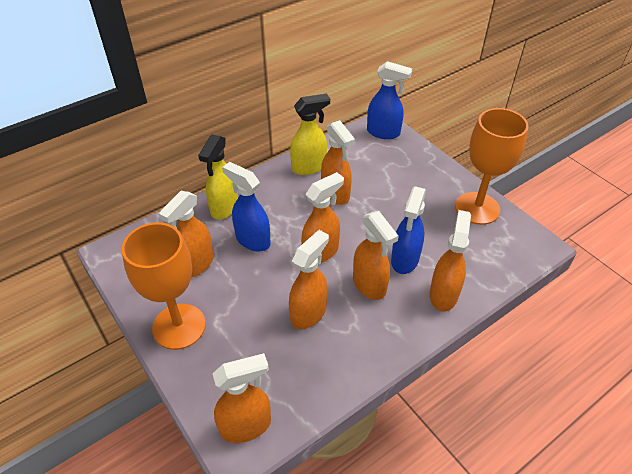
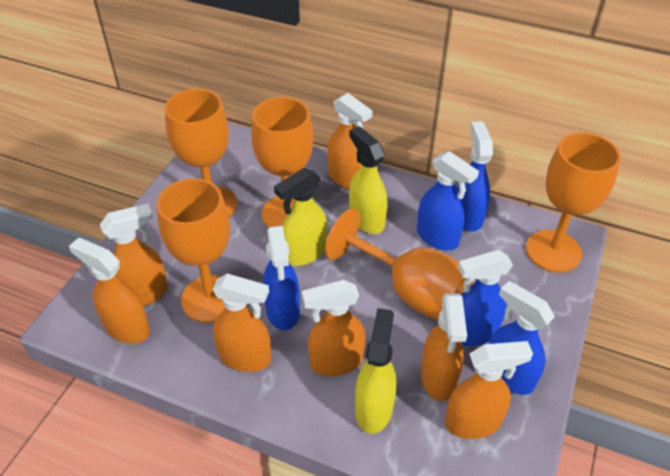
blue spray bottle: [222,162,271,252] [367,61,412,139] [391,186,426,274] = 3 -> [263,226,300,330] [417,151,479,251] [456,121,493,232] [458,250,513,346] [489,281,555,395] = 5
orange goblet: [122,223,206,350] [455,108,529,225] = 2 -> [157,178,230,323] [165,89,237,218] [251,97,314,228] [325,209,474,320] [526,133,621,272] = 5
yellow spray bottle: [198,134,238,220] [290,94,330,175] = 2 -> [274,168,327,266] [349,126,387,234] [355,308,396,434] = 3

